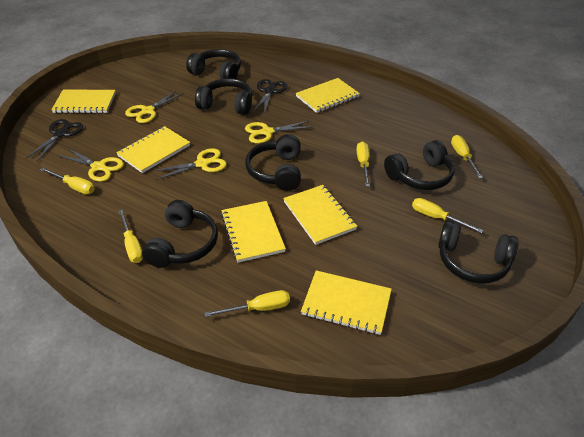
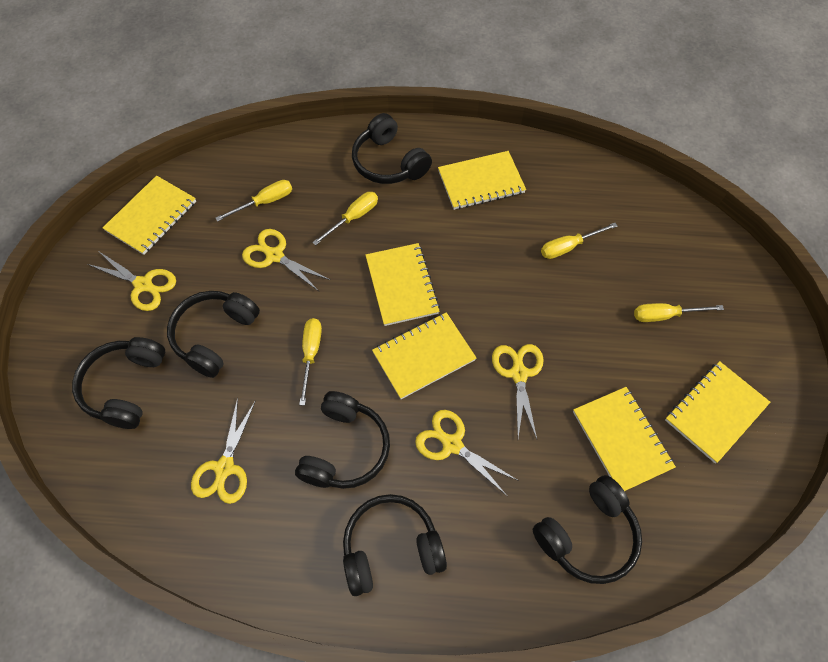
black scissors: [25,119,83,162] [253,79,287,114] = 2 -> none = 0
yellow scissors: [57,148,124,182] [125,90,184,123] [153,148,227,180] [245,121,312,144] = 4 -> [87,252,176,311] [191,398,256,504] [242,229,330,291] [415,410,519,497] [492,344,544,439] = 5
yellow screwdriver: [40,168,95,194] [118,209,143,263] [205,290,290,317] [356,141,370,187] [412,198,483,233] [451,135,483,178] = 6 -> [216,180,292,222] [299,318,322,406] [312,192,378,245] [541,223,617,259] [634,303,724,322] = 5

